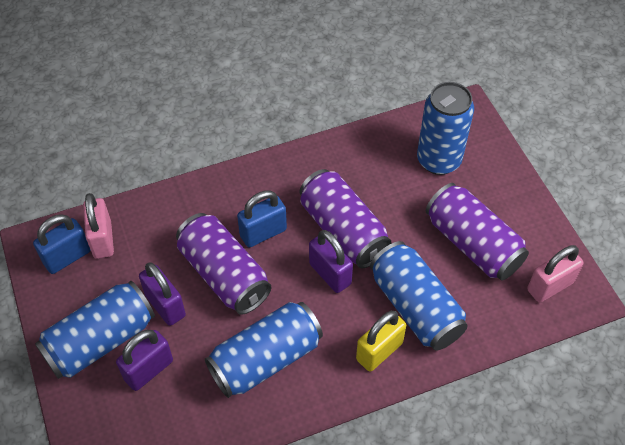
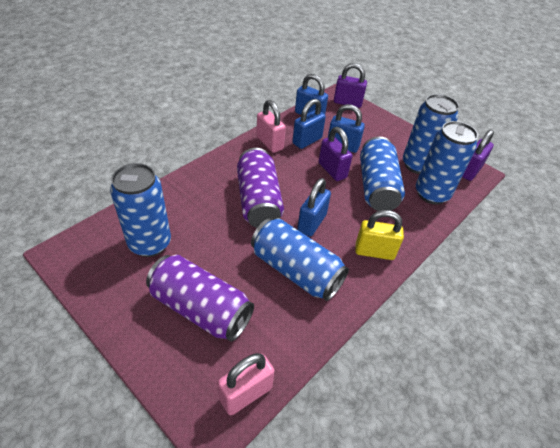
blue can: [35,281,155,379] [205,302,323,398] [370,241,468,351] [417,82,474,175] = 4 -> [110,163,171,257] [251,218,349,301] [360,137,405,211] [403,94,459,174] [416,121,478,204] = 5
blue padlock: [33,214,90,274] [237,190,287,247] = 2 -> [292,99,326,149] [295,74,328,115] [297,178,331,237] [328,104,365,153] = 4
purple can: [176,213,271,314] [300,169,392,268] [426,183,529,281] = 3 -> [146,255,254,342] [237,148,284,228] = 2

